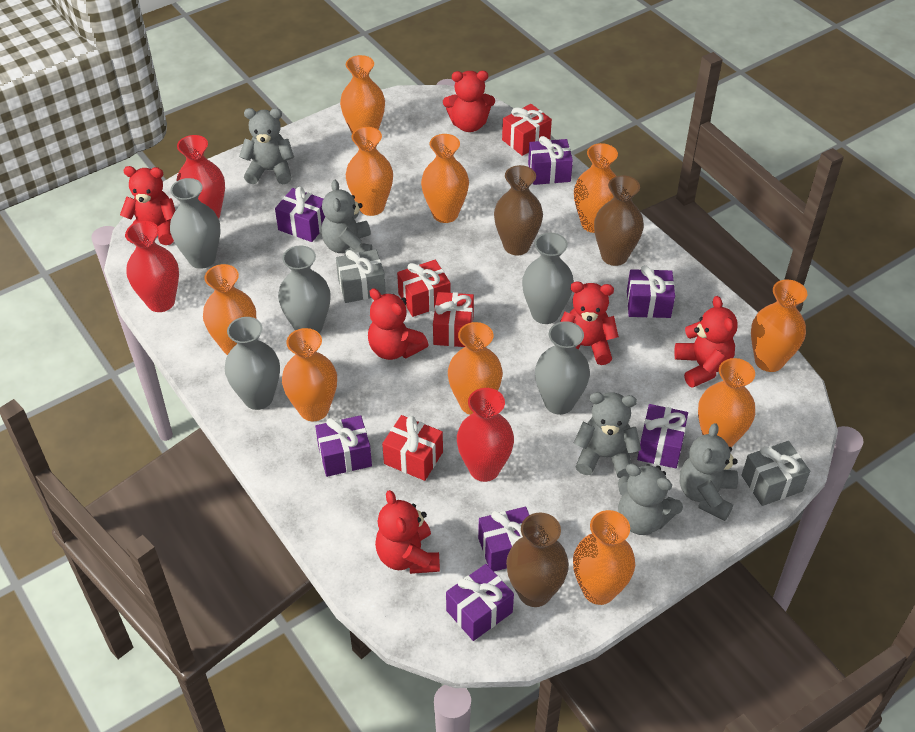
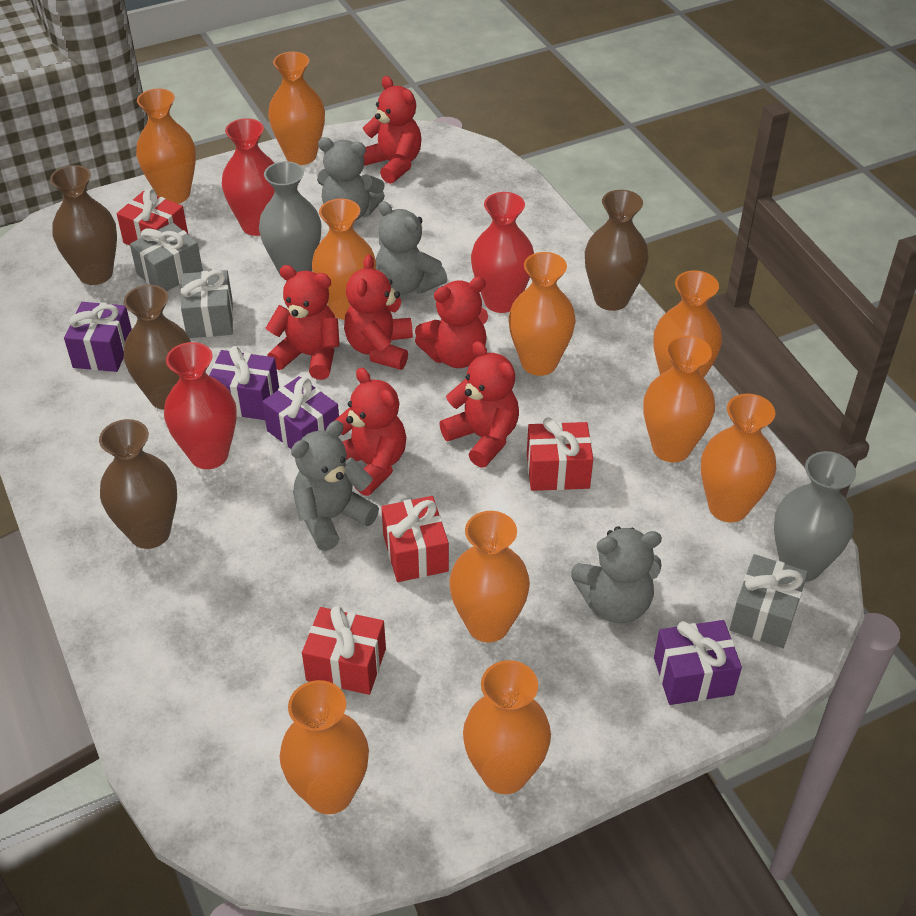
brown vase: [494,165,543,255] [506,512,569,607] [594,175,644,266] = 3 -> [50,165,117,285] [99,419,177,549] [124,285,191,410] [585,190,649,311] = 4
grey gift: [336,249,386,303] [741,441,810,506] = 2 -> [130,222,203,291] [181,270,233,338] [729,554,808,648] = 3
grey teddy bear: [239,108,294,184] [321,180,372,255] [574,392,641,478] [618,464,683,535] [680,423,738,521] = 5 -> [291,421,379,551] [317,137,385,221] [376,201,447,294] [571,526,662,623] = 4
grey vase: [170,178,221,269] [225,317,280,410] [278,246,331,333] [522,233,574,324] [535,321,590,415] = 5 -> [259,161,321,278] [774,451,856,582] = 2
purple gift: [275,187,325,242] [315,415,372,477] [446,564,514,641] [478,507,529,571] [528,136,573,185] [627,265,675,318] [637,404,688,468] = 7 -> [64,302,132,372] [209,346,279,420] [262,376,339,449] [654,620,742,705] = 4

